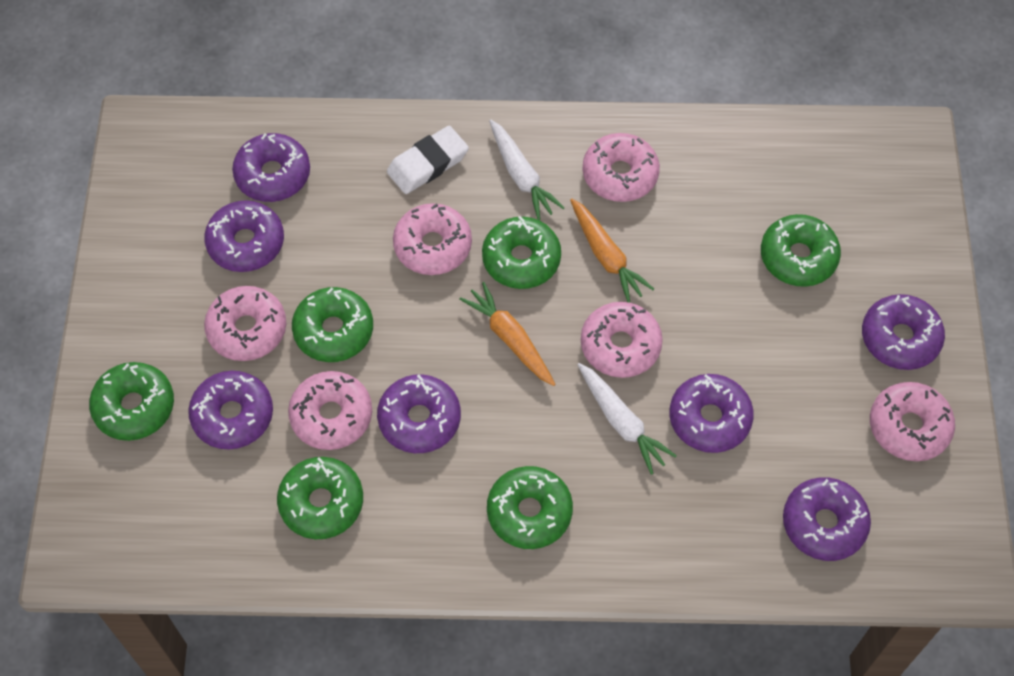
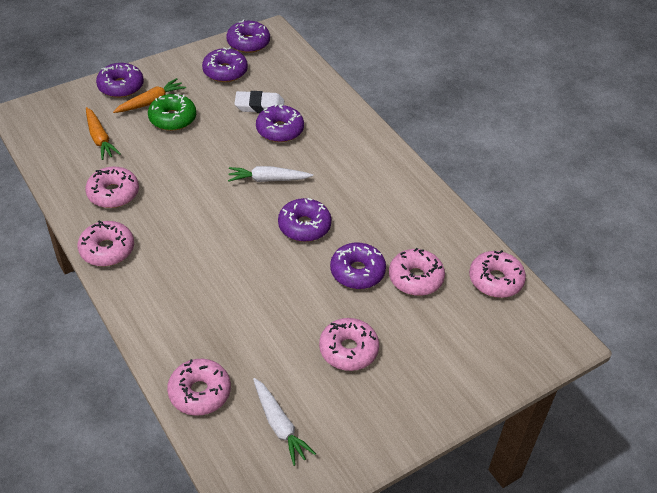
green donut: [89,362,174,441] [277,457,363,539] [292,287,373,362] [482,216,561,289] [487,466,573,549] [761,214,841,287] = 6 -> [148,94,196,131] = 1
purple donut: [188,371,273,450] [204,200,284,272] [232,133,310,202] [377,375,461,453] [669,374,754,453] [783,478,871,561] [862,294,945,370] = 7 -> [96,63,144,98] [202,47,248,82] [226,20,270,53] [256,104,304,142] [278,198,332,242] [330,243,386,289] = 6

